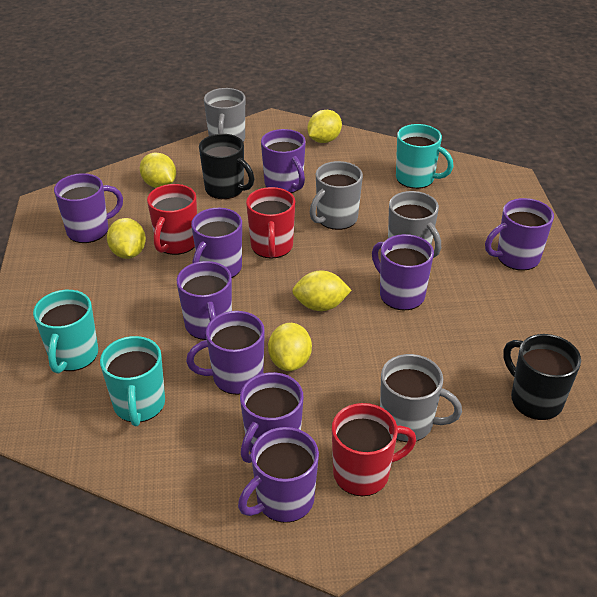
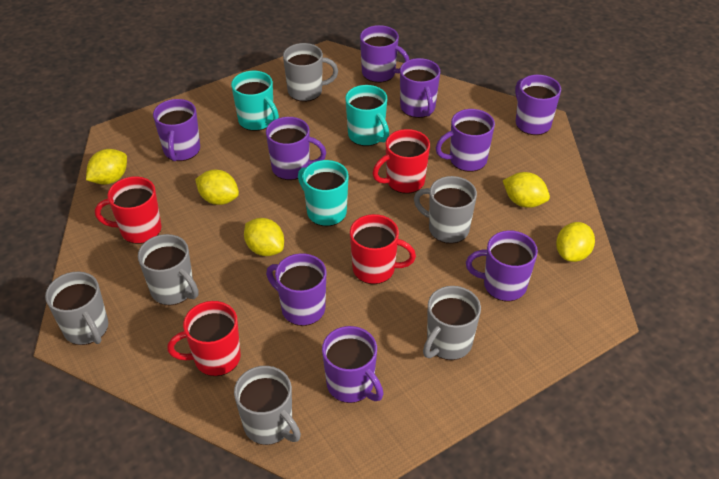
black mug: [199,134,254,199] [503,334,581,420] = 2 -> none = 0
grey mug: [204,88,245,142] [310,161,363,230] [380,354,462,442] [388,191,441,258] = 4 -> [45,271,108,345] [138,234,198,305] [234,366,301,445] [283,43,338,102] [414,176,477,244] [423,286,481,360] = 6
red mug: [147,184,197,255] [246,187,295,258] [332,403,416,496] = 3 -> [95,176,162,244] [167,301,241,376] [350,214,416,284] [372,129,430,194] = 4

